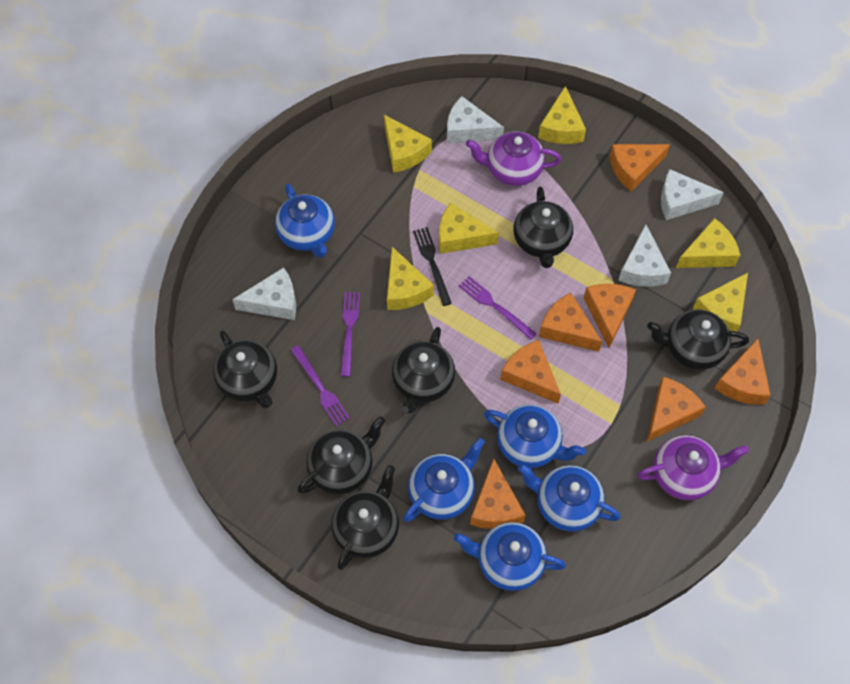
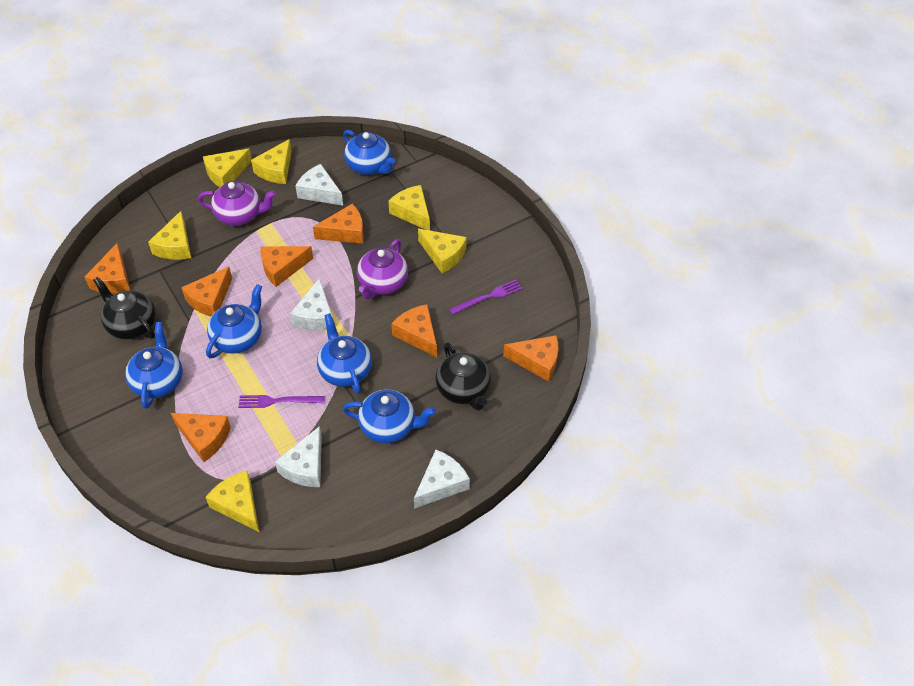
black fork: [413,227,452,306] = 1 -> none = 0
black teapot: [213,330,277,408] [297,416,385,494] [331,465,399,570] [392,327,455,414] [513,187,573,268] [647,309,749,370] = 6 -> [93,277,156,339] [435,342,491,411] = 2
purple fork: [291,345,350,426] [341,292,360,377] [459,276,537,340] = 3 -> [238,395,325,408] [449,280,523,315] = 2

